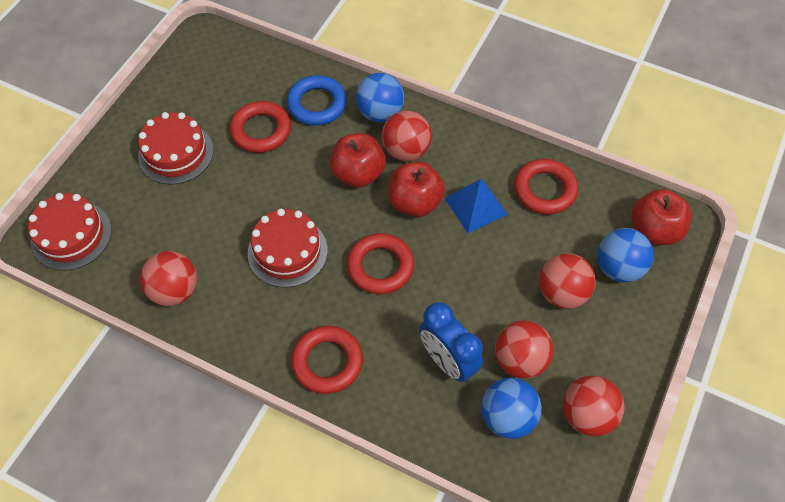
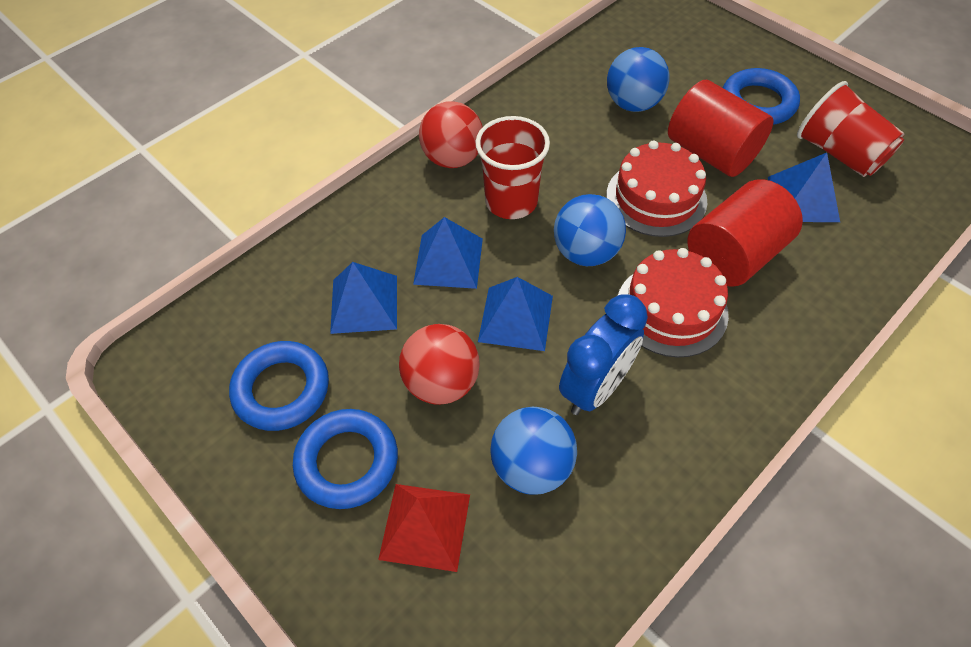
blue pyramid: [445,179,508,233] = 1 -> [330,262,397,334] [413,217,483,289] [478,277,553,351] [768,153,840,222] = 4
blue ring: [287,75,347,126] = 1 -> [229,341,329,431] [293,409,398,509] [723,68,800,125] = 3
red apple: [330,133,386,187] [388,161,445,217] [631,189,691,245] = 3 -> none = 0
red ball: [140,251,197,306] [382,111,432,161] [495,320,553,379] [539,253,596,309] [563,376,624,436] = 5 -> [399,324,480,405] [419,102,483,168] = 2
red cake: [28,193,111,270] [138,112,213,185] [248,209,328,288] = 3 -> [606,140,707,237] [618,248,729,358] = 2
red cup: none = 0 -> [475,116,550,219] [797,81,905,177] = 2
red cylinder: none = 0 -> [668,80,774,177] [687,179,803,287] = 2
red pyramid: none = 0 -> [378,484,470,572] = 1
red ring: [230,101,291,153] [291,326,363,394] [347,233,414,294] [514,159,578,215] = 4 -> none = 0

